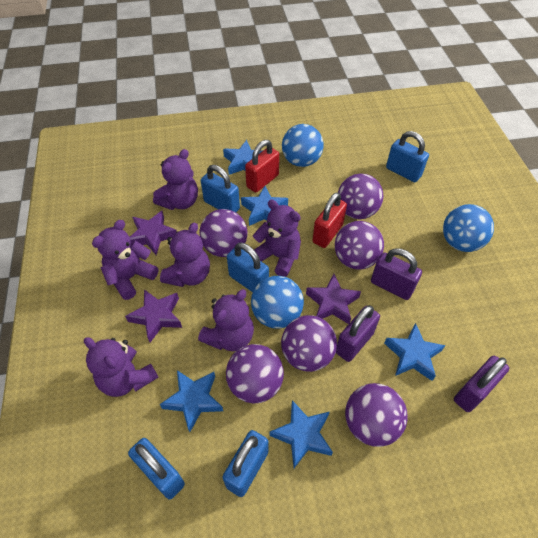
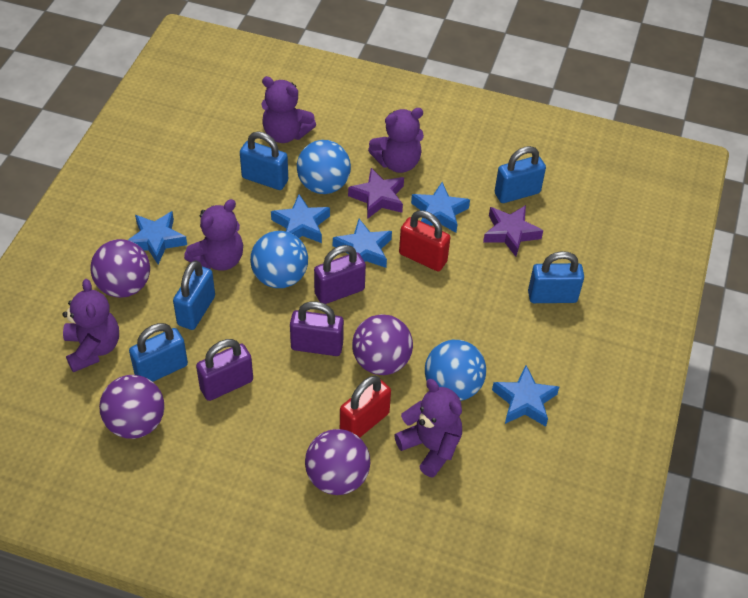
purple ball: [200,209,248,257] [226,344,284,403] [281,315,337,372] [335,221,384,270] [338,174,384,219] [345,383,408,447] = 6 -> [90,239,150,298] [99,375,165,439] [305,429,371,495] [352,314,413,375] = 4
purple star: [125,289,182,342] [130,211,177,255] [306,274,361,324] = 3 -> [348,168,404,219] [483,205,543,257] = 2
purple teddy bear: [84,337,159,397] [92,220,158,300] [153,149,198,210] [160,223,210,287] [198,289,254,351] [253,200,301,277] = 6 -> [62,279,119,372] [184,199,243,271] [261,76,316,143] [368,108,424,173] [394,379,462,477] = 5

